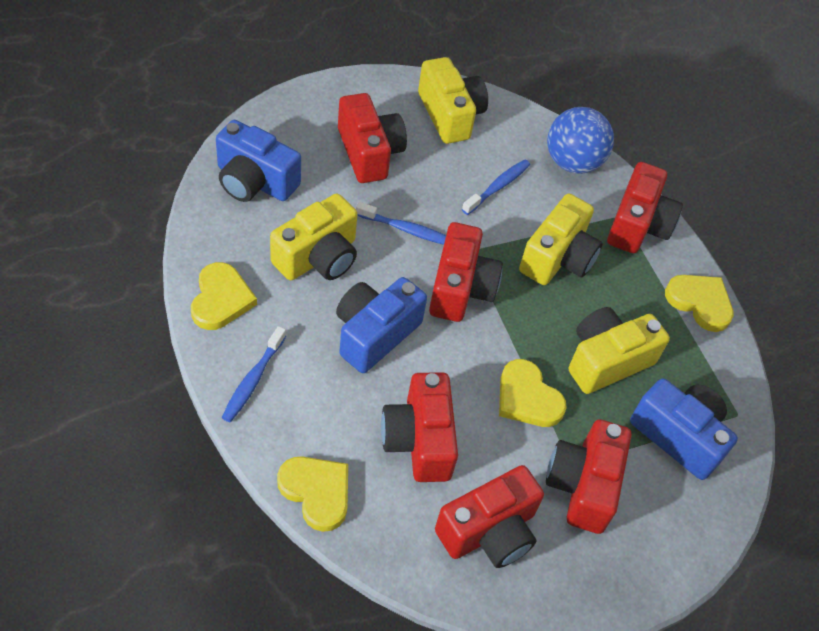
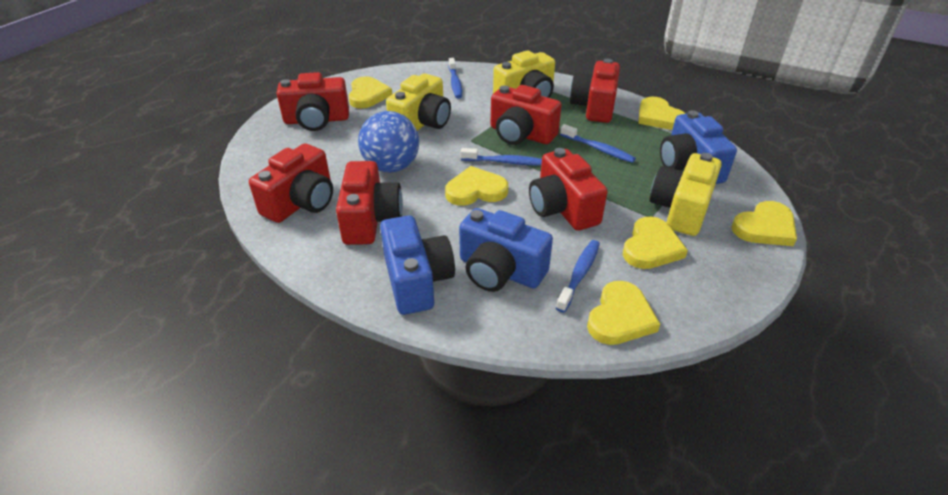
blue toothbrush: [222,326,286,422] [356,202,446,245] [462,159,530,215] = 3 -> [448,58,462,98] [461,148,542,166] [556,240,600,313] [560,124,636,163] = 4
yellow camera: [270,194,357,280] [418,57,488,144] [519,194,603,285] [569,307,670,394] = 4 -> [386,74,451,131] [493,50,555,98] [650,153,722,236] = 3
yellow heart: [191,262,257,330] [277,456,348,532] [499,359,567,427] [665,275,734,332] = 4 -> [348,76,392,108] [445,166,508,206] [587,281,660,345] [623,217,688,269] [638,97,685,130] [731,201,797,246] = 6

